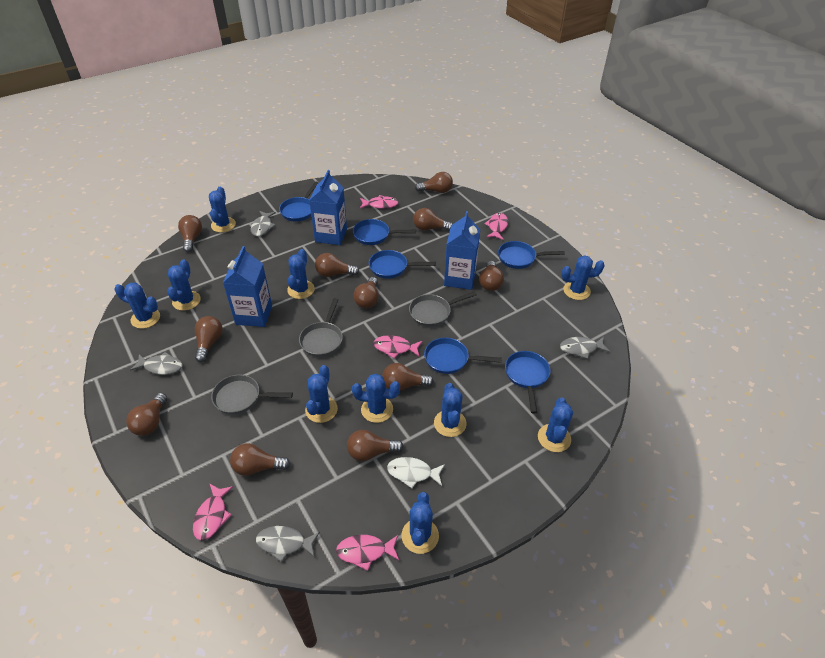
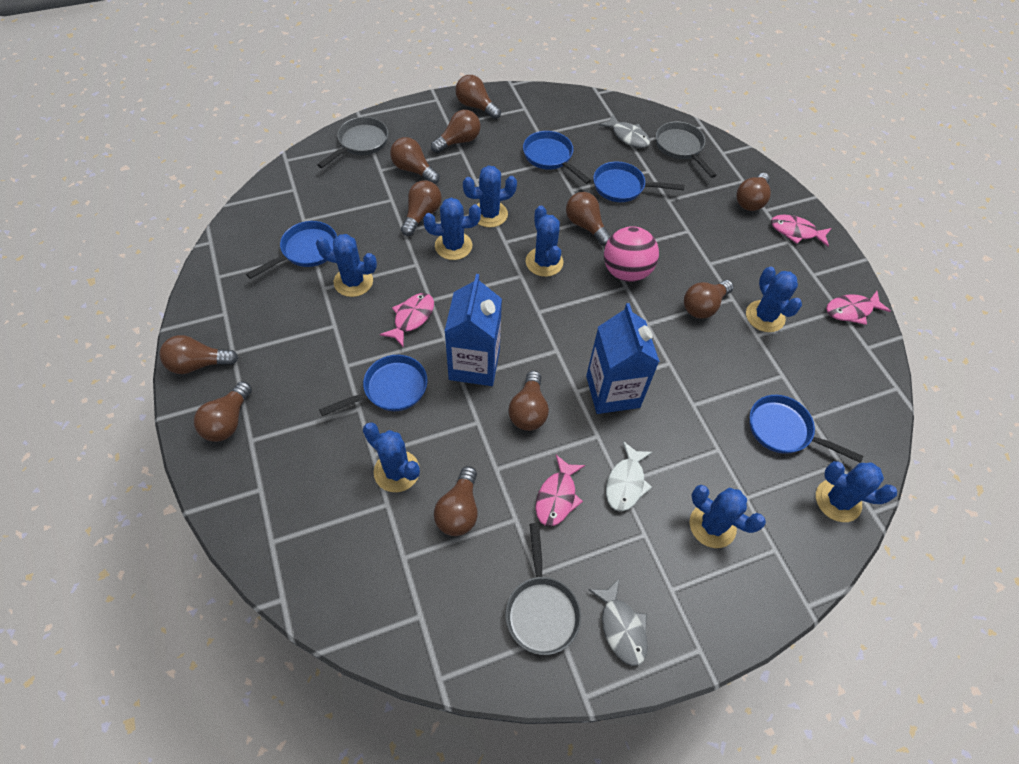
blue cactus: [115,283,160,329] [167,260,201,311] [209,187,236,233] [287,249,315,299] [305,365,338,423] [352,374,400,423] [402,492,439,554] [434,383,466,437] [538,397,573,452] [561,255,605,300] = 10 -> [316,234,377,297] [363,422,420,492] [423,198,481,260] [463,165,517,227] [526,206,563,277] [690,485,766,548] [746,267,802,332] [816,461,897,522] = 8
blue carton: [223,246,272,327] [309,170,347,245] [444,211,480,290] = 3 -> [444,274,502,386] [586,303,660,414] = 2
blue pan: [279,182,319,222] [353,219,416,245] [369,250,436,279] [424,338,502,374] [498,241,565,269] [505,351,551,414] = 6 -> [246,221,337,279] [319,355,427,416] [523,131,591,184] [593,162,685,202] [749,395,863,463] = 5
grey fish: [130,352,183,375] [251,211,276,236] [256,526,320,562] [560,337,610,359] = 4 -> [588,578,648,666] [599,114,650,148] = 2
pink ball: none = 0 -> [604,226,659,282] = 1
pink fish: [193,484,233,541] [336,535,399,571] [360,195,398,209] [373,335,423,358] [484,213,508,240] = 5 -> [380,293,434,347] [536,455,585,526] [771,215,832,247] [826,291,891,325] = 4

